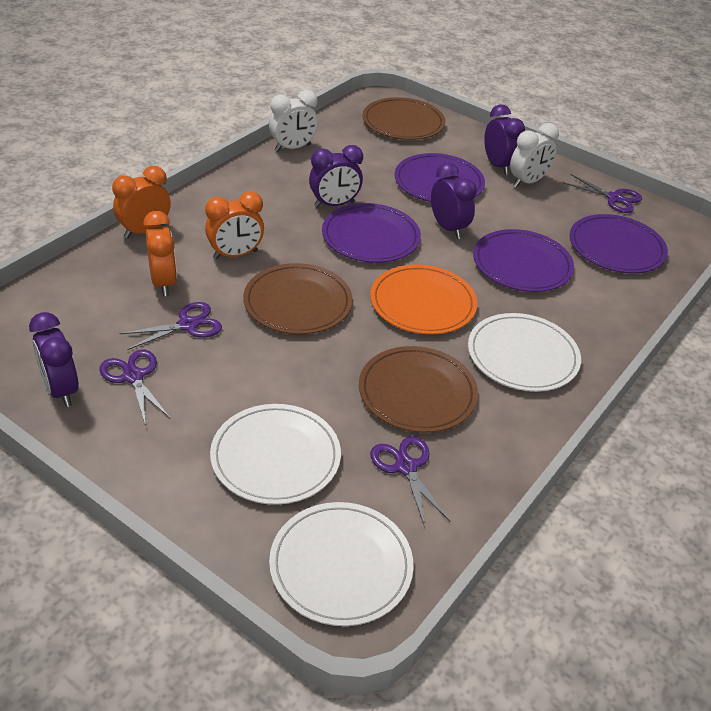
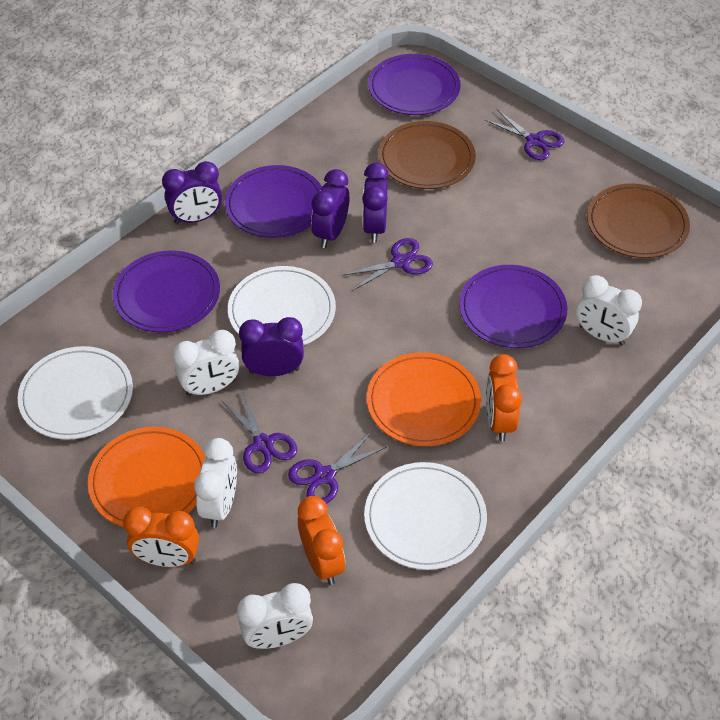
brown plate: [243,263,353,334] [359,346,478,433] [363,97,445,140] = 3 -> [378,121,476,189] [587,183,690,258] = 2
orange plate: [370,264,477,335] = 1 -> [88,427,206,527] [367,352,481,446] = 2
white clock: [269,90,318,152] [510,123,559,188] = 2 -> [173,330,239,396] [194,438,237,528] [237,583,313,649] [576,275,642,345] = 4

